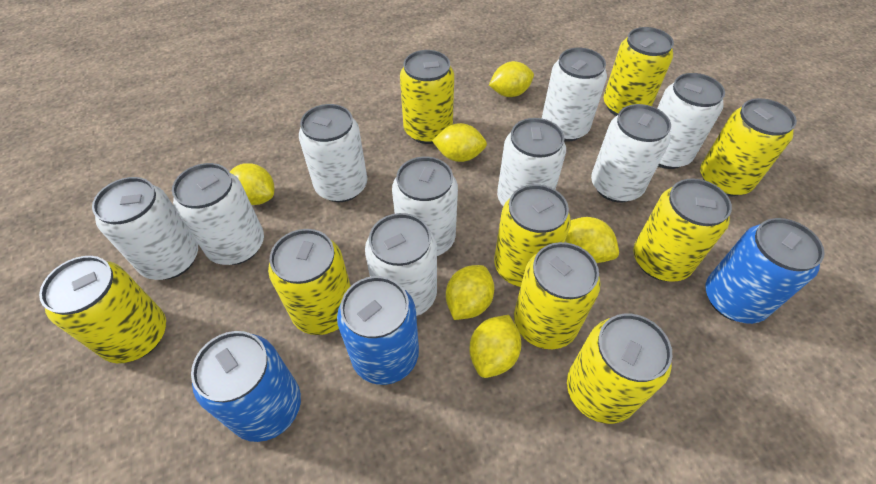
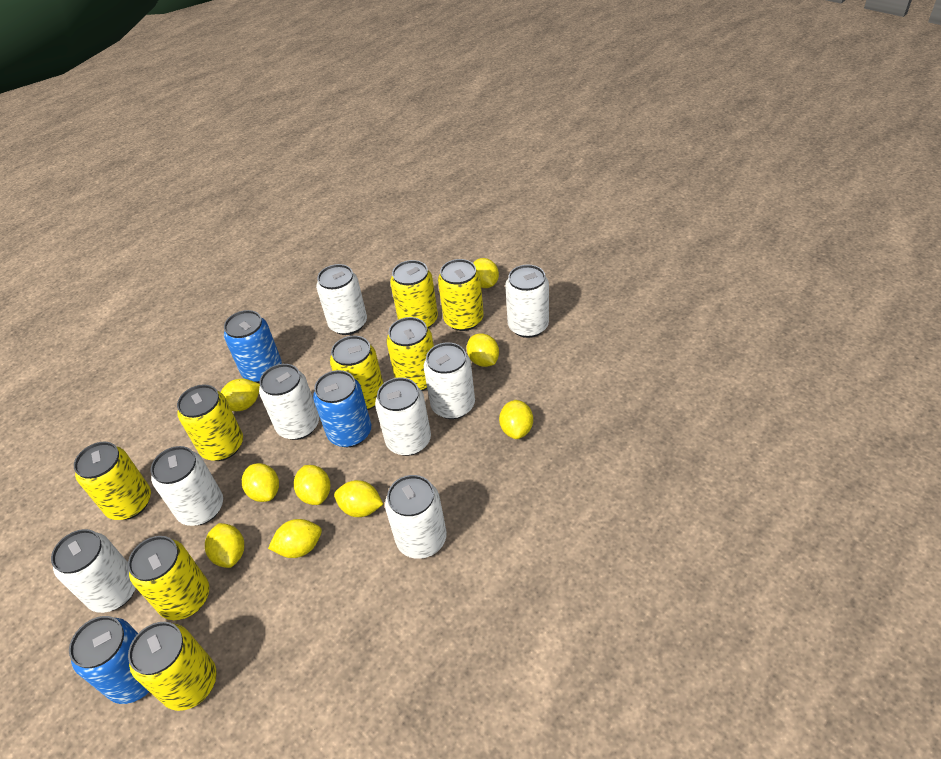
white can: [92,177,198,280] [172,163,264,265] [299,104,367,202] [365,213,437,316] [392,157,458,256] [497,118,566,206] [542,48,607,142] [591,104,671,203] [657,73,725,169] = 9 -> [51,529,136,613] [151,446,223,526] [259,364,319,440] [316,264,367,335] [375,377,431,456] [385,475,447,559] [424,342,475,419] [505,265,549,338] = 8
yellow can: [39,256,166,363] [268,229,351,335] [400,50,454,144] [494,184,571,287] [514,242,601,349] [567,314,672,424] [603,27,674,116] [633,178,732,282] [700,98,797,196] = 9 -> [74,442,151,520] [128,536,209,620] [128,622,217,711] [177,384,243,461] [330,336,383,410] [387,317,434,391] [390,260,438,328] [438,259,484,331] = 8
yellow lemon: [230,163,274,205] [432,123,487,162] [446,265,494,320] [469,315,521,378] [489,61,534,97] [565,217,619,263] = 6 -> [205,523,244,568] [221,379,260,411] [242,463,279,502] [268,519,322,558] [294,465,330,505] [334,480,383,517] [467,333,499,367] [473,258,499,288] [499,400,533,439] = 9

